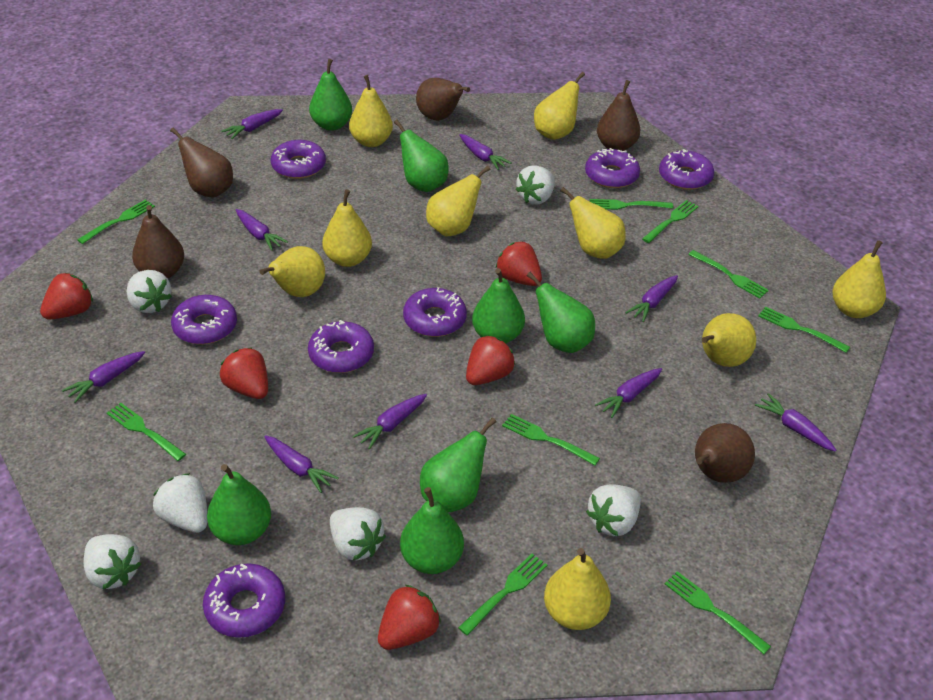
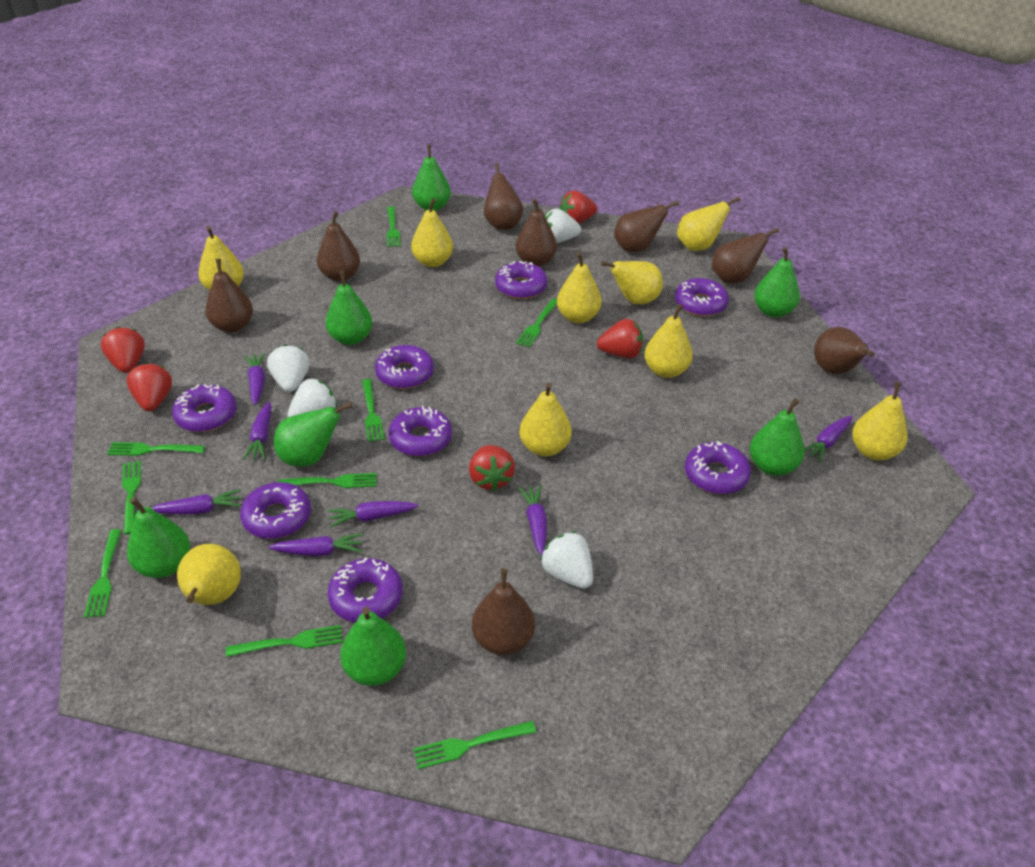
brown pear: [132,205,184,278] [170,127,233,198] [416,78,470,120] [597,80,641,151] [695,423,755,483] = 5 -> [205,259,253,332] [317,211,360,281] [472,568,535,655] [484,163,523,230] [516,198,557,266] [614,201,679,252] [712,228,779,284] [814,327,875,374] = 8
purple carrot: [62,351,145,403] [221,109,283,139] [236,209,288,251] [264,435,338,493] [353,394,427,450] [459,134,512,170] [595,368,662,418] [625,275,678,322] [755,393,836,452] = 9 -> [152,489,241,515] [243,402,272,460] [245,353,265,405] [268,533,363,556] [327,501,418,528] [519,485,547,556] [804,415,853,462] = 7
purple donut: [171,295,237,344] [203,563,285,638] [271,140,326,179] [308,320,374,373] [403,287,467,337] [585,148,640,188] [659,149,714,190] = 7 -> [172,384,237,432] [240,482,311,539] [328,557,403,622] [375,345,434,389] [389,406,452,456] [495,261,548,299] [675,278,729,316] [685,441,751,494] = 8
white strawberry: [84,534,141,589] [127,270,172,313] [153,473,207,533] [330,507,386,561] [515,165,555,205] [586,484,641,536] = 6 -> [267,345,309,392] [288,378,337,417] [541,532,593,589] [545,209,581,243] = 4

